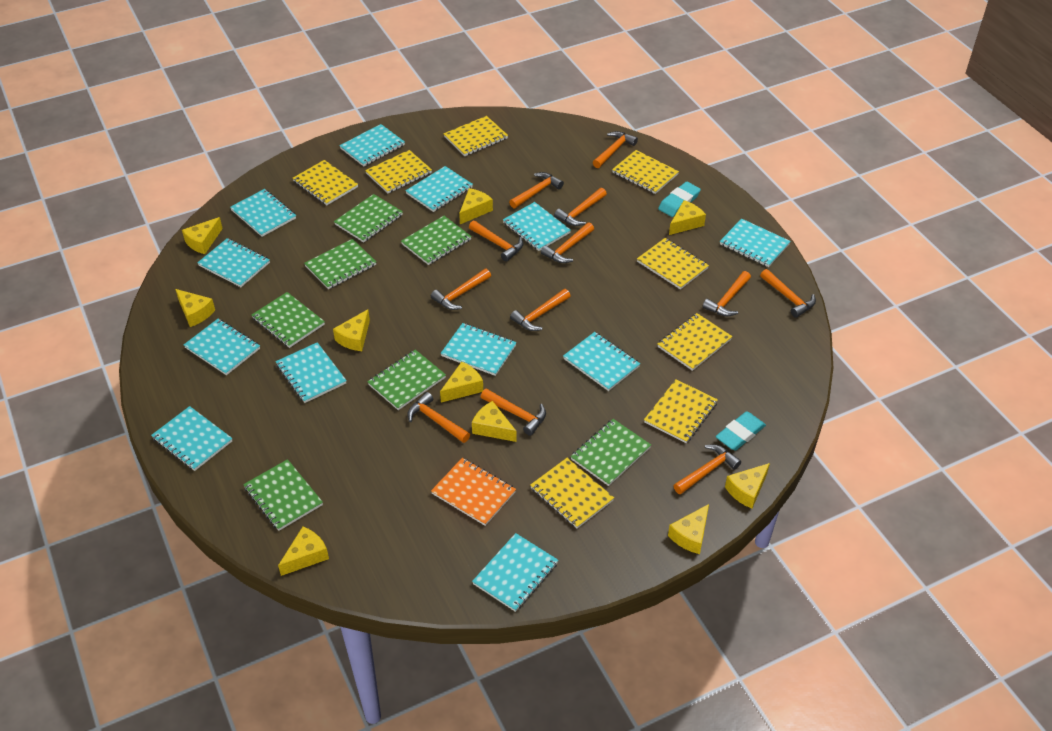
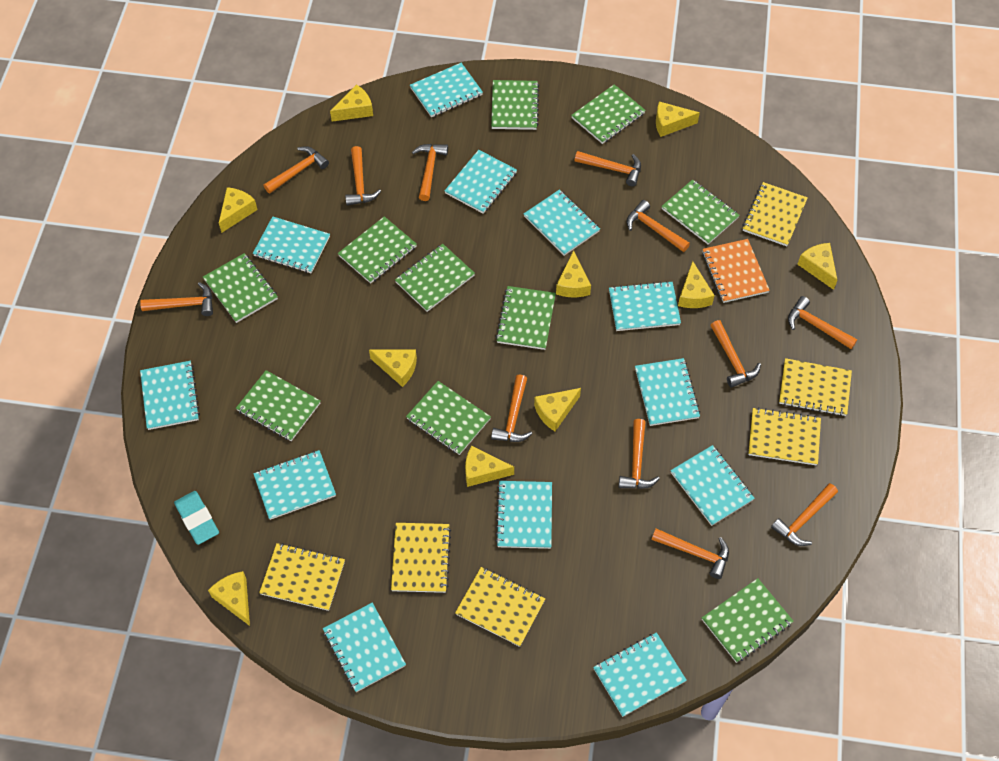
green notebook: [243,459,323,531] [252,292,325,348] [304,239,376,289] [334,194,403,242] [367,350,446,410] [401,216,472,265] [570,419,651,486] = 7 -> [203,253,278,323] [236,370,320,441] [338,216,417,284] [395,244,475,312] [406,381,491,455] [491,80,539,130] [496,286,556,350] [571,84,646,144] [661,179,740,244] [702,578,794,663] = 10
turquoise eraser: [658,182,701,217] [716,411,766,451] = 2 -> [174,491,219,545] = 1
yellow notebook: [293,160,358,205] [365,150,432,193] [444,116,508,156] [530,458,614,528] [612,150,679,194] [637,238,709,290] [644,379,718,443] [658,313,732,371] = 8 -> [259,543,345,611] [391,523,451,593] [455,567,545,647] [742,182,808,246] [748,407,821,465] [779,358,852,416] = 6

